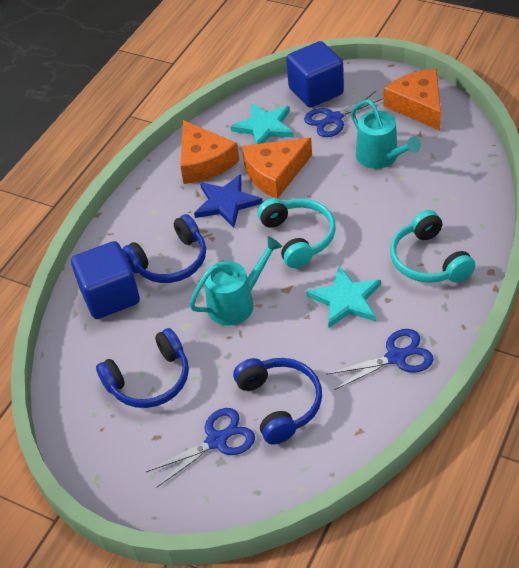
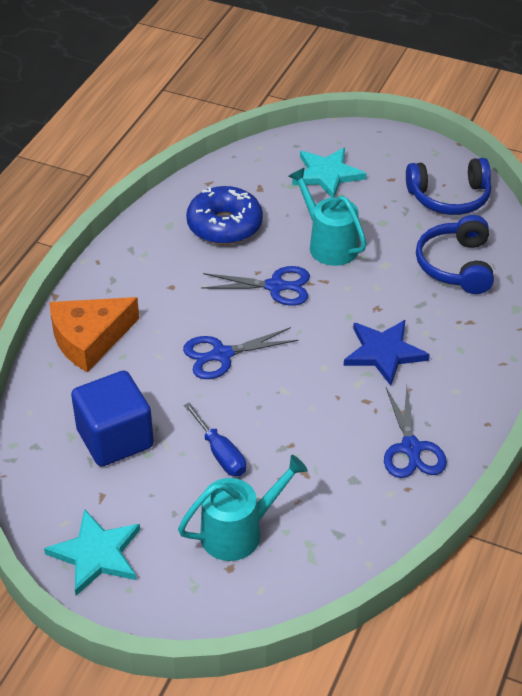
blue cube: [71,241,140,319] [286,41,344,108] = 2 -> [71,371,154,467] = 1
blue donut: none = 0 -> [186,186,263,245] = 1
blue headphones: [96,328,189,408] [122,214,206,283] [233,358,322,445] = 3 -> [406,158,491,215] [416,215,494,294] = 2
blue screwdriver: none = 0 -> [184,402,246,476] = 1
orange cheese: [180,120,239,184] [242,138,312,198] [383,69,441,131] = 3 -> [49,297,139,372] = 1
turquoise headphones: [258,198,336,268] [390,210,475,283] = 2 -> none = 0

